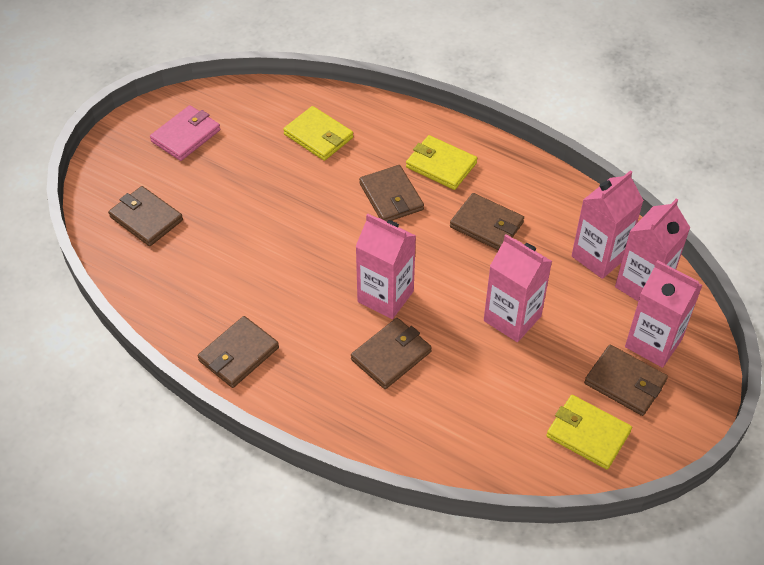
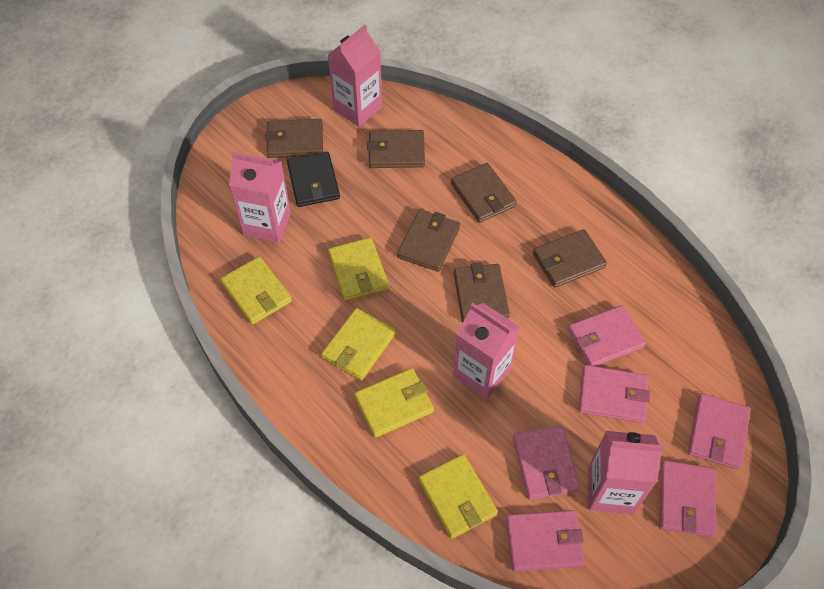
black wallet: none = 0 -> [287,152,340,207] = 1
pink carton: [355,214,416,319] [484,234,552,342] [572,170,644,279] [615,199,690,301] [625,260,702,368] = 5 -> [229,152,291,243] [328,25,382,127] [453,303,520,400] [588,431,664,514] = 4
pink wallet: [150,105,220,161] = 1 -> [506,510,585,572] [513,426,580,500] [568,305,646,366] [579,365,650,423] [659,460,716,537] [688,393,751,469] = 6
yellow wallet: [283,106,353,161] [406,135,477,190] [546,395,632,470] = 3 -> [220,256,292,325] [321,308,396,380] [328,237,389,301] [354,368,434,438] [419,454,498,539] = 5

